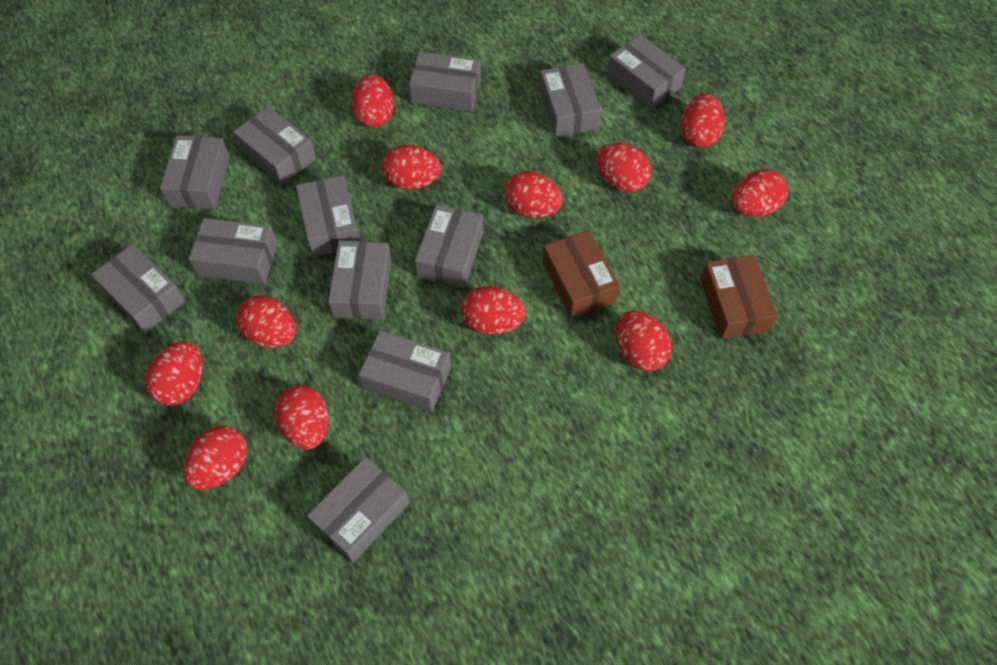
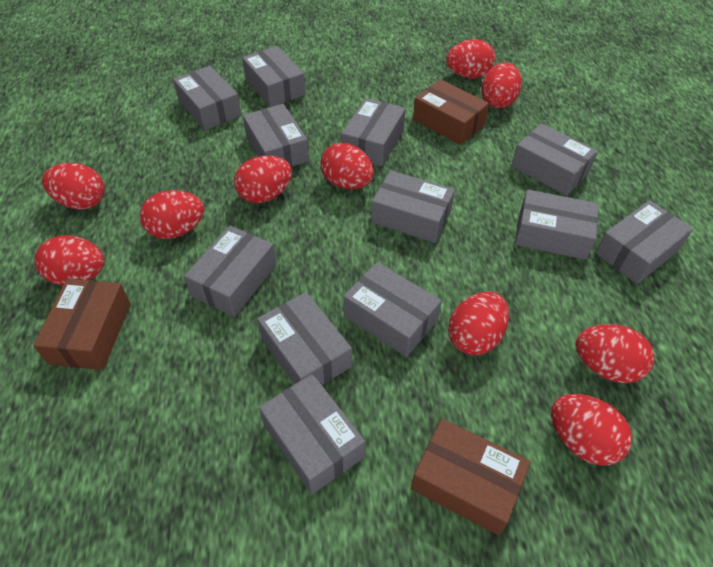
brown box: [543,230,620,318] [700,255,778,339] = 2 -> [33,279,131,370] [411,419,531,535] [413,79,489,145] = 3
red egg: [145,342,203,406] [183,426,247,490] [236,295,296,348] [275,385,329,450] [351,74,394,128] [382,145,441,190] [461,286,526,335] [504,171,563,218] [596,143,651,193] [616,310,672,371] [680,94,725,148] [731,169,788,217] = 12 -> [35,235,104,286] [42,163,105,210] [140,190,204,239] [234,155,292,203] [320,143,374,189] [446,39,495,78] [448,292,509,355] [481,62,522,109] [551,394,632,466] [576,324,654,383] = 10

